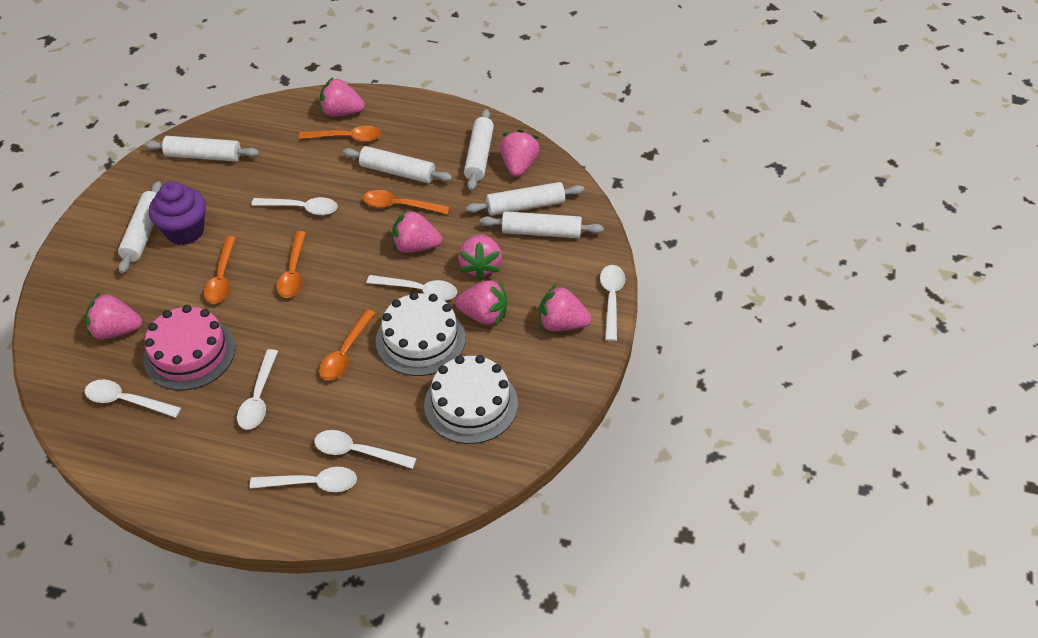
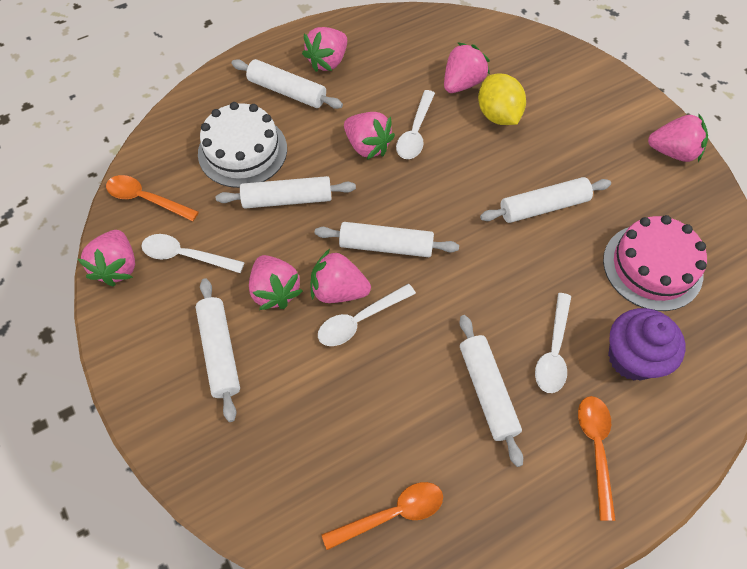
orange spoon: [204,236,236,304] [276,231,306,298] [299,126,382,142] [319,309,376,381] [363,190,450,214] = 5 -> [106,175,199,221] [322,482,443,550] [578,396,616,521] = 3
white cake: [376,292,465,376] [424,355,518,444] = 2 -> [198,102,287,188] = 1
white spoon: [85,379,181,418] [237,349,278,430] [250,467,357,492] [251,197,338,215] [314,430,417,469] [367,275,457,301] [600,265,625,341] = 7 -> [141,234,245,273] [318,284,416,346] [396,90,435,159] [535,293,571,393] = 4
yellow lemon: none = 0 -> [478,73,526,125] = 1

